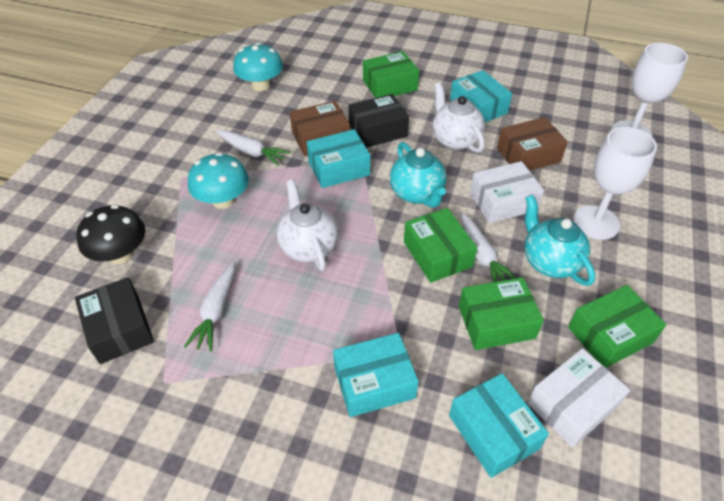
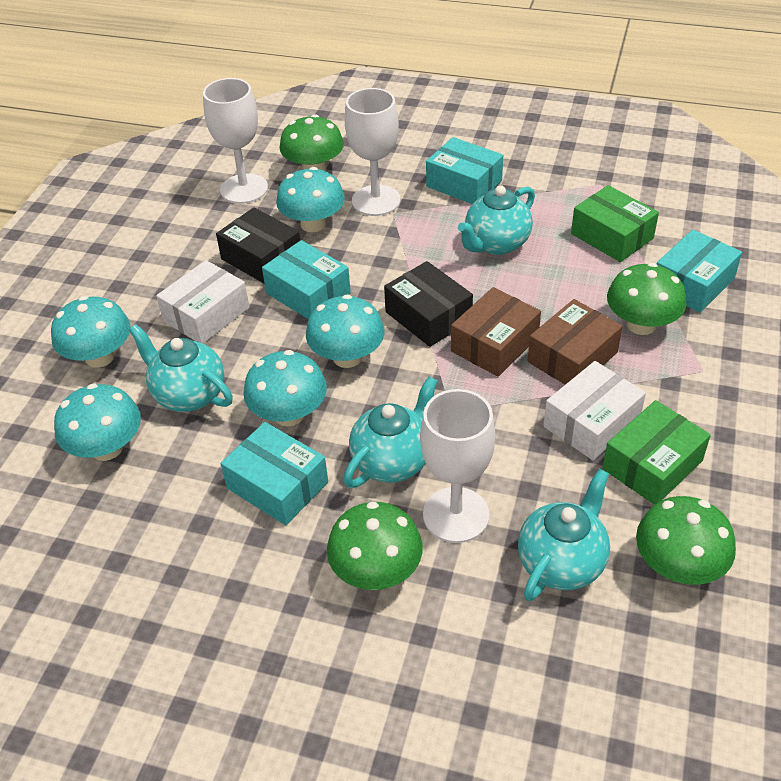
black mushroom: [76,205,145,264] = 1 -> none = 0
green box: [363,51,419,98] [404,208,477,283] [459,277,544,350] [568,285,666,368] = 4 -> [571,185,659,262] [602,400,711,505] = 2
green mushroom: none = 0 -> [279,114,344,171] [327,501,423,590] [607,263,687,335] [636,496,736,585] = 4
turquoise mushroom: [188,152,249,209] [233,43,283,91] = 2 -> [51,296,131,368] [54,383,141,461] [243,350,327,426] [276,167,345,232] [306,294,385,368] = 5
turquoise teapot: [390,142,446,208] [525,195,595,286] = 2 -> [129,324,233,412] [344,376,438,488] [458,185,535,255] [518,469,610,601] = 4
white carrot: [184,261,235,352] [216,130,290,166] [461,213,516,282] = 3 -> none = 0
white goblet: [573,127,657,240] [611,43,688,136] = 2 -> [203,78,268,204] [345,88,401,216] [420,389,495,543] = 3
white teapot: [277,180,338,271] [433,82,485,153] = 2 -> none = 0

